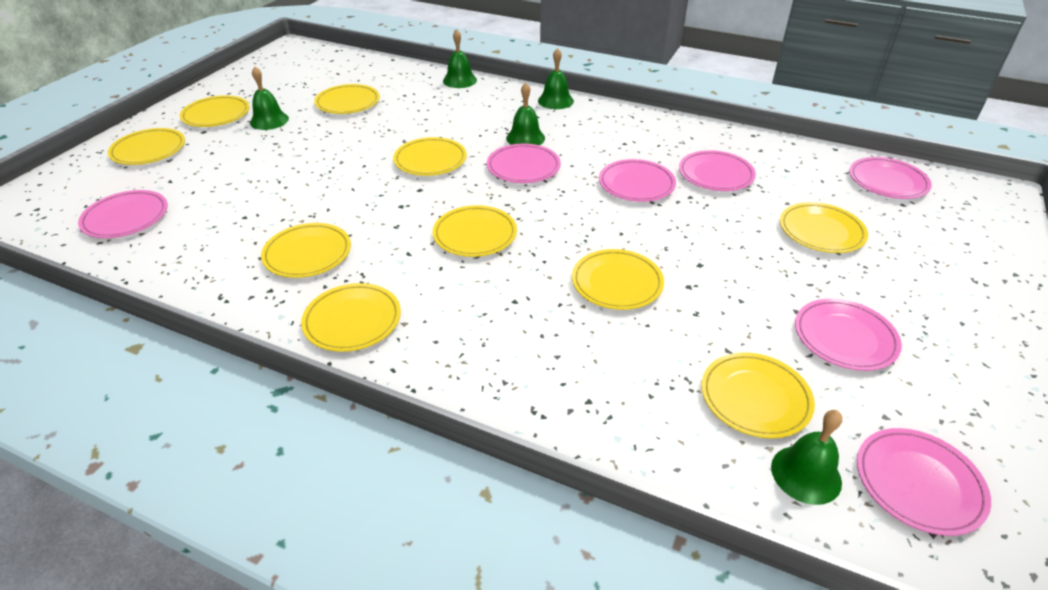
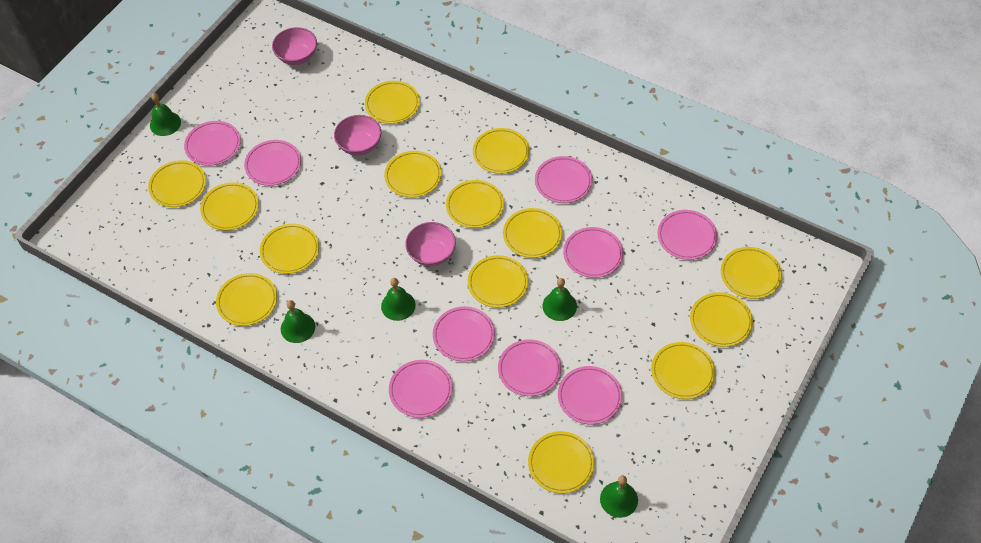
pink bowl: none = 0 -> [272,27,317,65] [334,115,381,156] [405,222,456,266] = 3
pink plate: [78,190,168,238] [487,144,561,183] [599,159,676,202] [679,150,756,191] [795,299,902,371] [849,157,932,199] [857,428,991,536] = 7 -> [184,121,241,166] [244,140,301,186] [389,360,453,418] [433,306,495,361] [498,339,561,396] [535,156,593,203] [558,366,622,425] [563,227,623,278] [657,210,718,260] = 9
yellow plate: [108,128,185,165] [180,95,249,127] [261,223,351,278] [301,283,401,352] [314,84,380,114] [393,137,467,176] [433,205,517,257] [572,249,664,310] [701,352,815,438] [780,202,868,253] = 10 -> [148,160,206,207] [200,182,259,230] [216,273,277,326] [260,224,319,274] [365,81,420,124] [384,151,442,198] [446,180,504,228] [468,255,528,308] [473,128,530,174] [503,208,562,258] [528,431,595,493] [651,342,716,399] [690,292,753,347] [721,247,782,299] = 14

